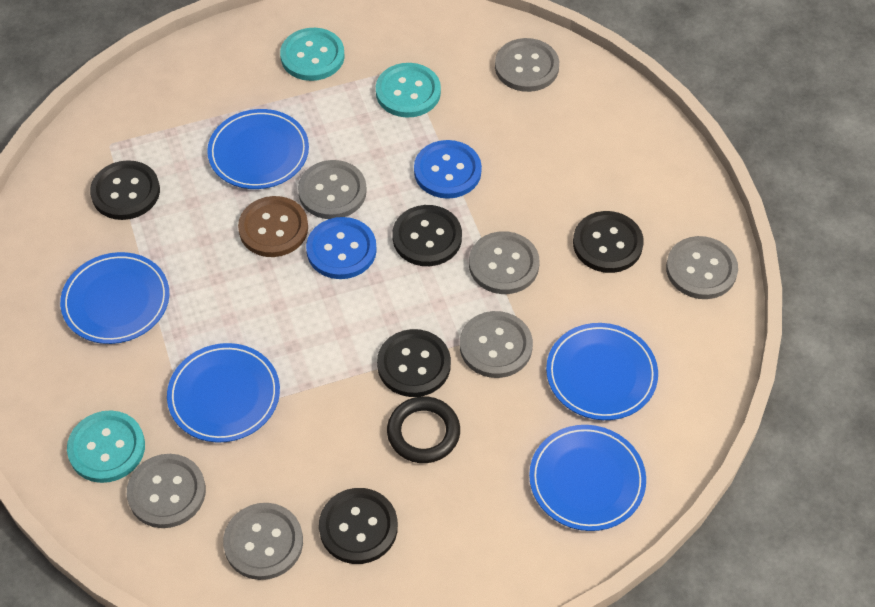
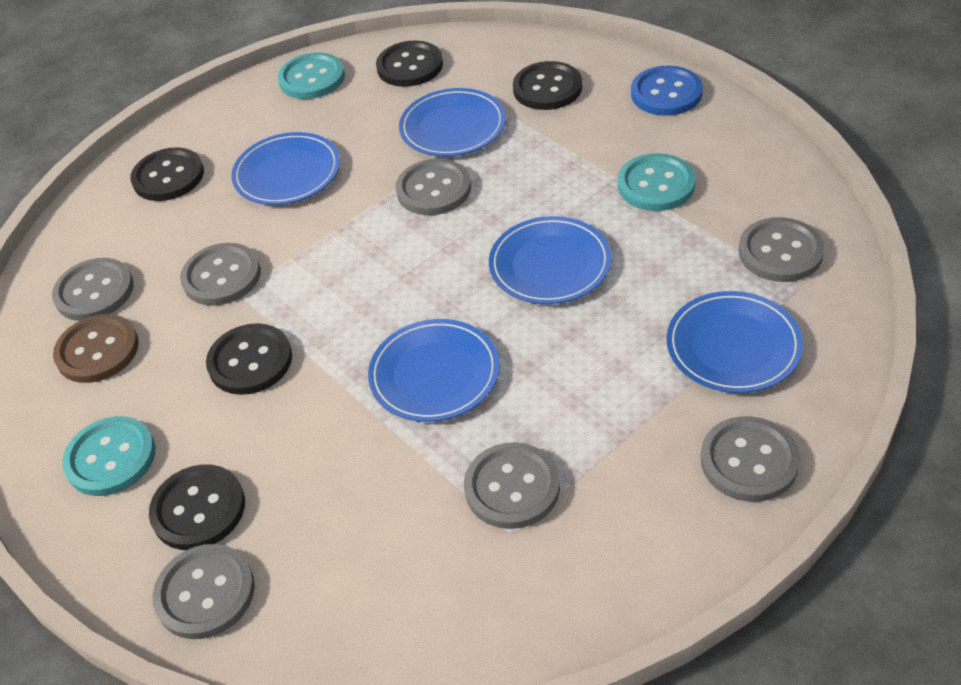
black ring: [387,396,460,463] = 1 -> none = 0
blue button: [306,217,377,279] [414,140,482,199] = 2 -> [631,66,703,116] = 1

